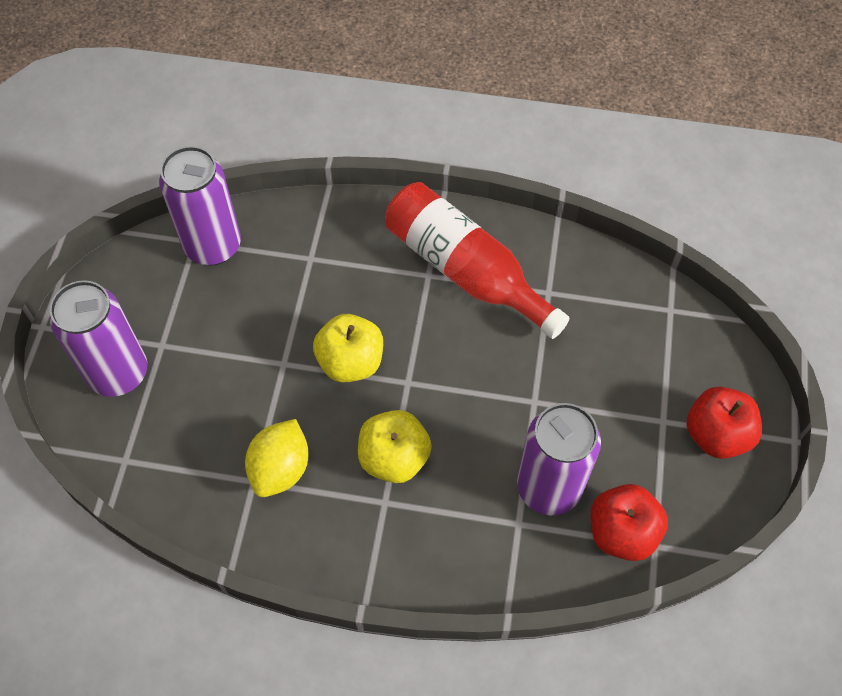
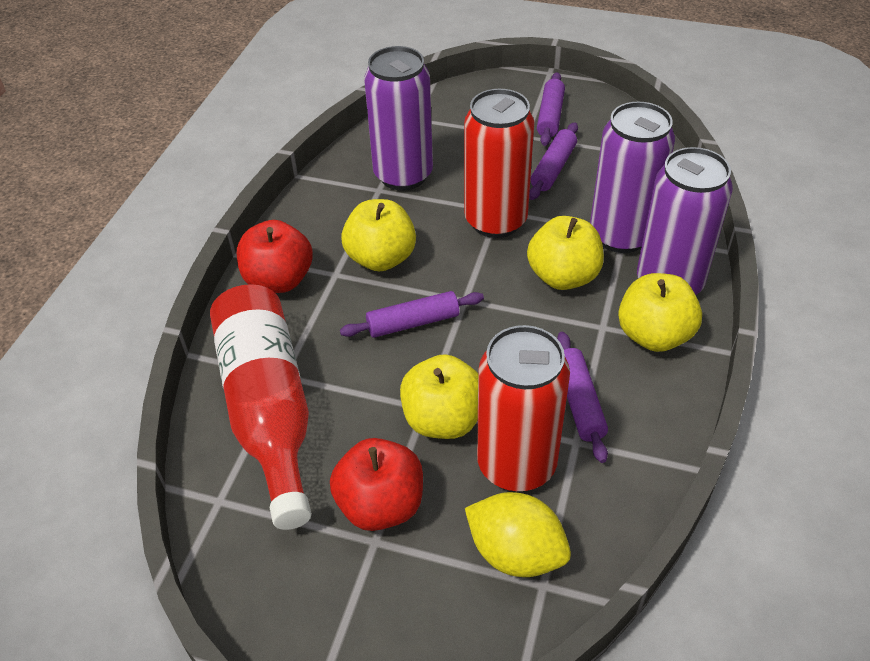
purple rolling pin: none = 0 -> [340,291,484,338] [529,122,578,200] [537,72,565,146] [557,332,608,463] = 4
red can: none = 0 -> [464,89,534,238] [477,325,570,492] = 2
yellow apple: [313,314,383,383] [358,410,432,483] = 2 -> [341,199,416,271] [400,354,478,439] [527,216,604,290] [618,273,702,352] = 4

